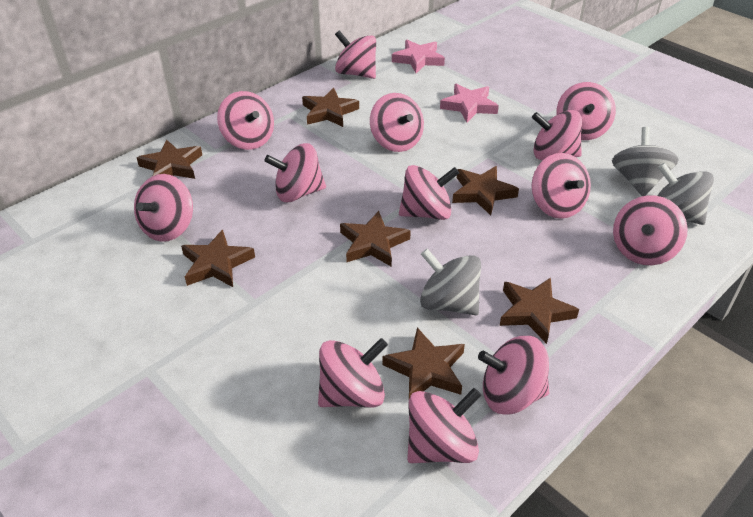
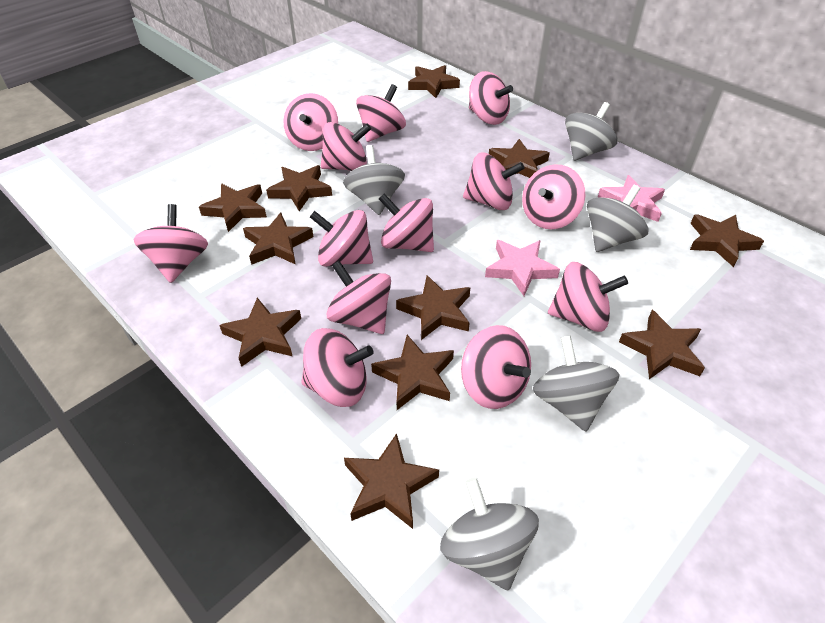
brown star: [137,139,202,179] [181,229,255,287] [302,88,359,127] [340,211,411,267] [382,327,465,398] [452,166,519,215] [500,278,579,344] = 7 -> [199,184,267,232] [219,298,301,367] [243,213,314,265] [266,165,332,211] [344,433,439,529] [371,335,454,410] [396,275,470,340] [408,65,460,98] [489,139,550,178] [619,310,705,379] [690,215,764,267] = 11
grey spinning top: [420,248,481,315] [612,127,679,196] [657,163,714,225] = 3 -> [343,145,405,215] [440,477,539,590] [533,336,619,432] [565,102,617,161] [587,185,649,252] = 5

